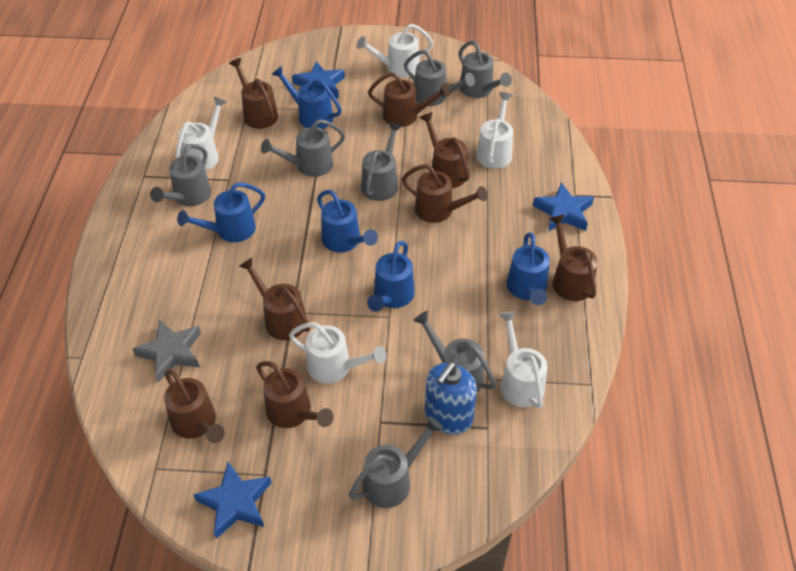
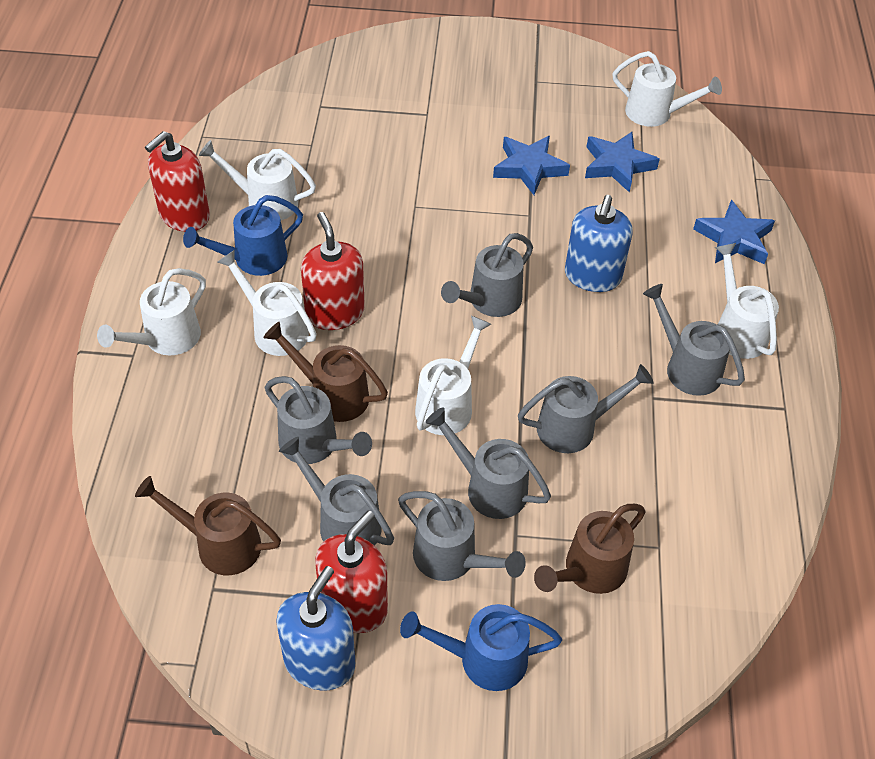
blue soap dispenser: [425,362,477,435] = 1 -> [276,566,355,690] [565,195,633,292] = 2
blue watering can: [177,182,265,242] [271,66,342,129] [317,190,378,252] [367,241,415,312] [507,232,550,305] = 5 -> [183,195,303,276] [400,604,562,691] = 2
brown watering can: [164,369,225,443] [229,58,278,129] [239,258,310,340] [256,361,333,428] [368,72,450,127] [402,164,488,223] [419,112,470,188] [549,214,598,301] = 8 -> [135,476,281,575] [263,322,388,422] [534,504,646,594] = 3
grey star: [132,319,201,382] = 1 -> none = 0
red soap dispenser: none = 0 -> [145,131,210,232] [301,212,365,330] [315,510,388,633] = 3
white watering can: [175,97,227,171] [289,322,387,384] [357,24,434,78] [476,92,513,169] [499,311,547,409] = 5 -> [97,268,206,356] [199,140,316,220] [217,250,317,356] [415,316,491,435] [612,51,722,127] [715,243,779,359] = 6

